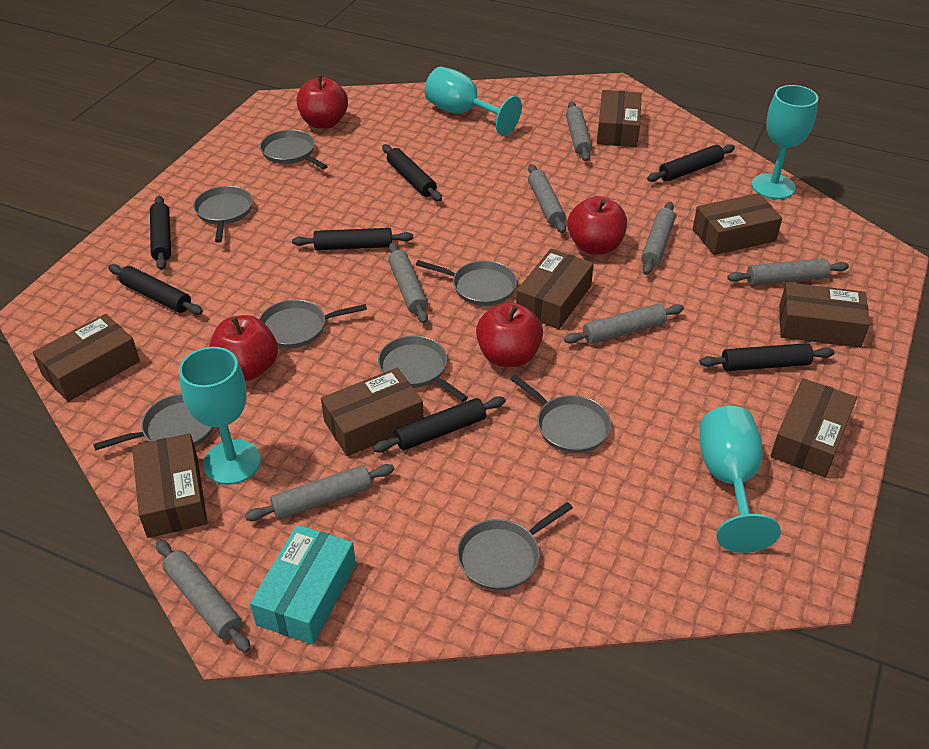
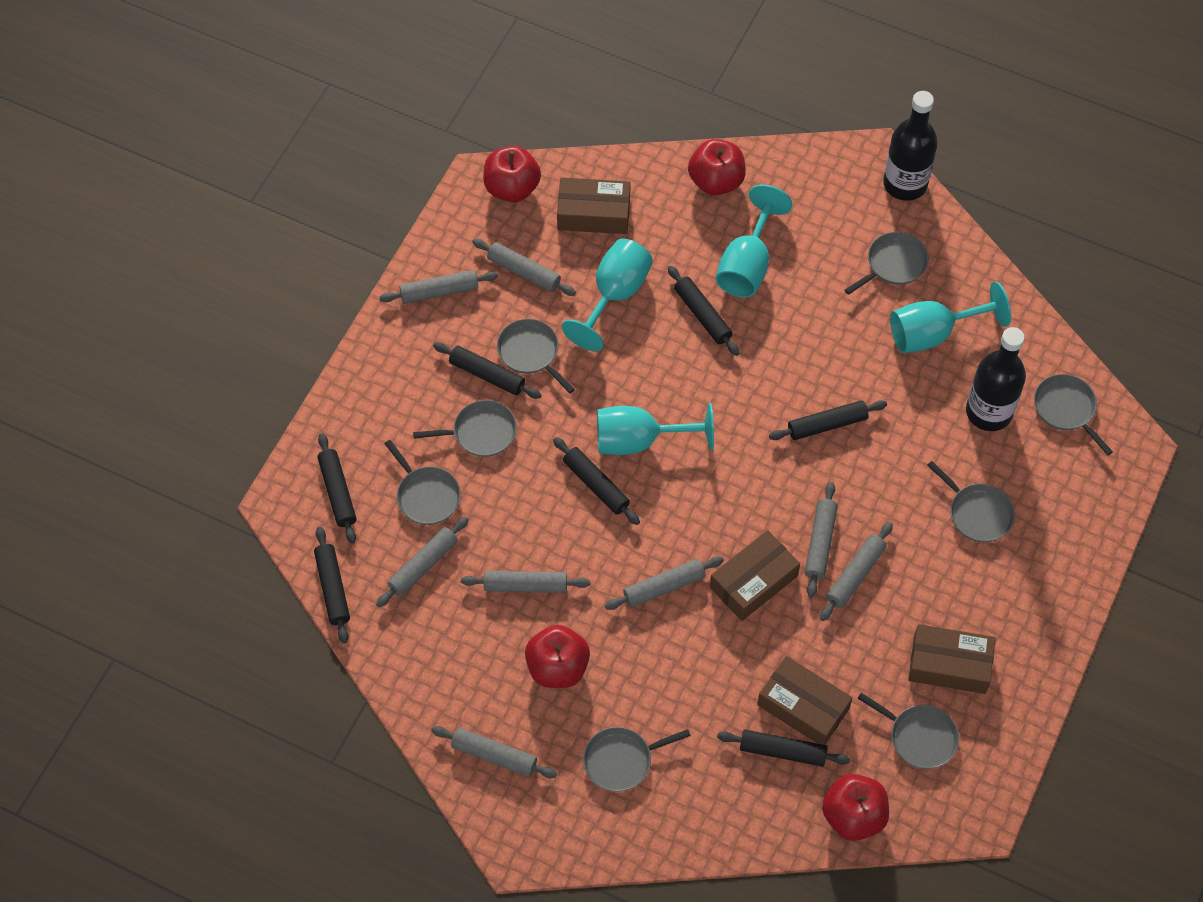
black bottle: none = 0 -> [883,91,938,201] [966,327,1026,431] = 2
brown box: [33,314,140,402] [132,433,208,538] [321,368,423,456] [516,248,594,329] [597,90,642,147] [693,193,782,255] [770,378,857,477] [779,282,870,348] = 8 -> [557,177,631,234] [710,530,800,621] [757,656,853,745] [908,624,996,694] = 4
turquoise box: [250,525,356,645] = 1 -> none = 0

